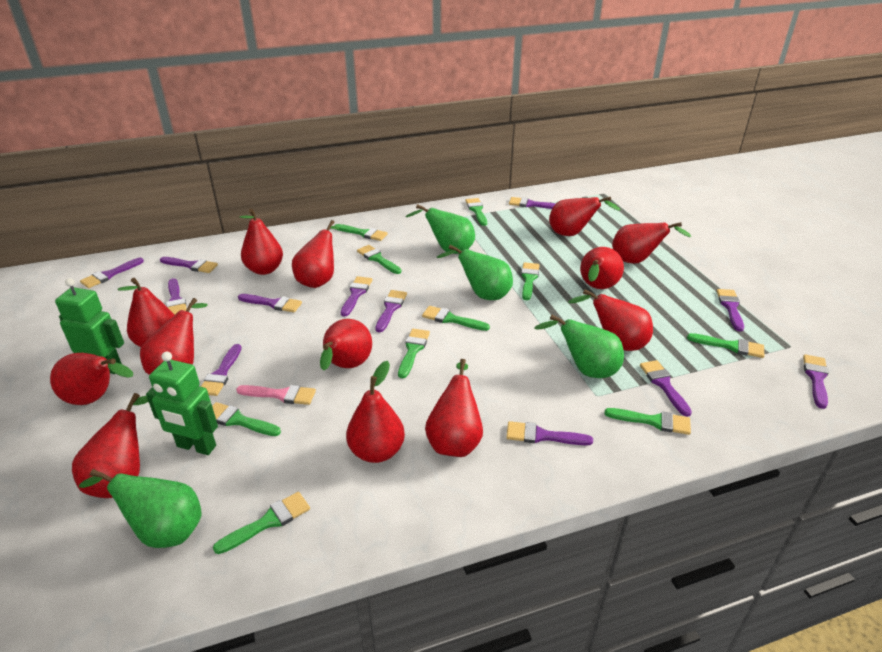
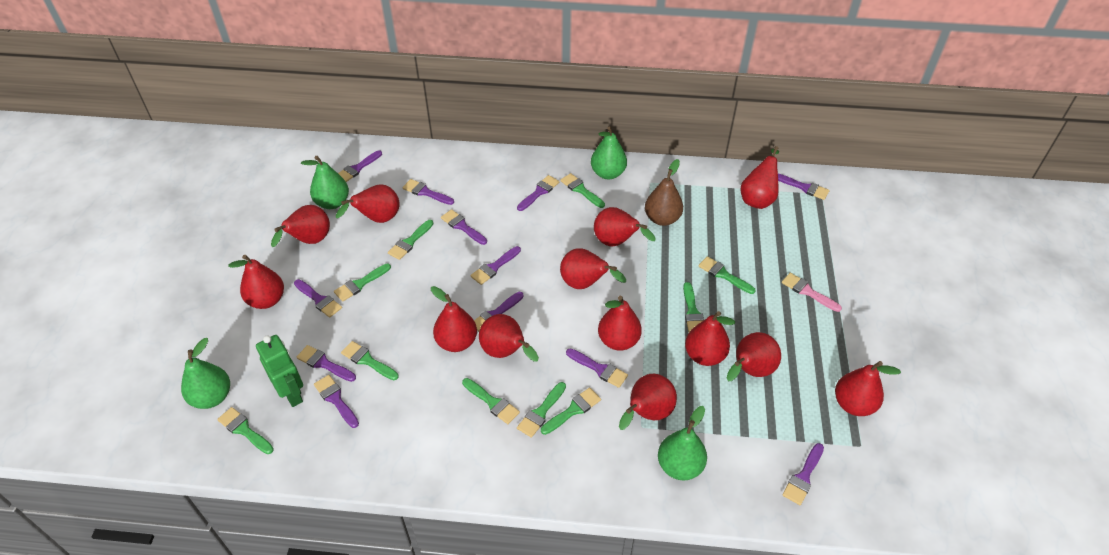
brown pear: none = 0 -> [645,159,683,226] = 1
green robot: [55,278,124,374] [146,352,218,455] = 2 -> [256,335,303,407] = 1

